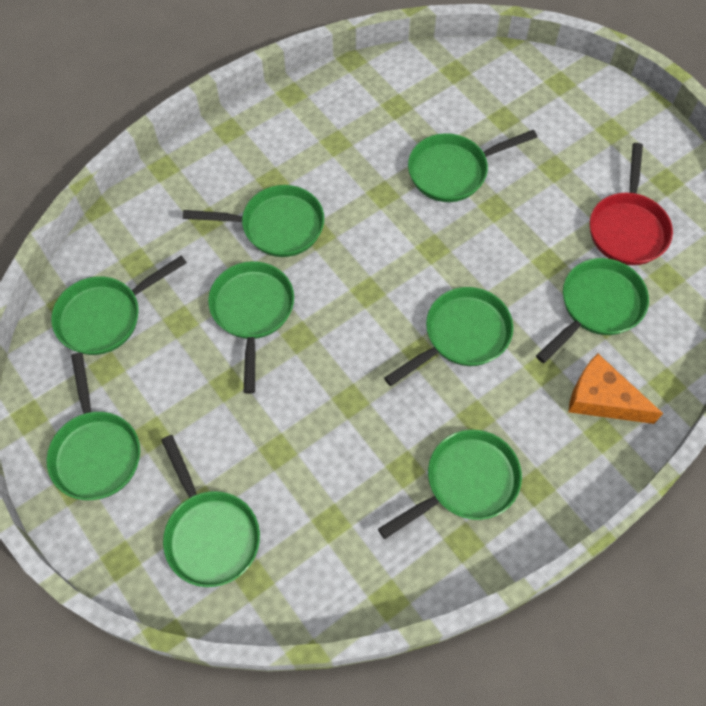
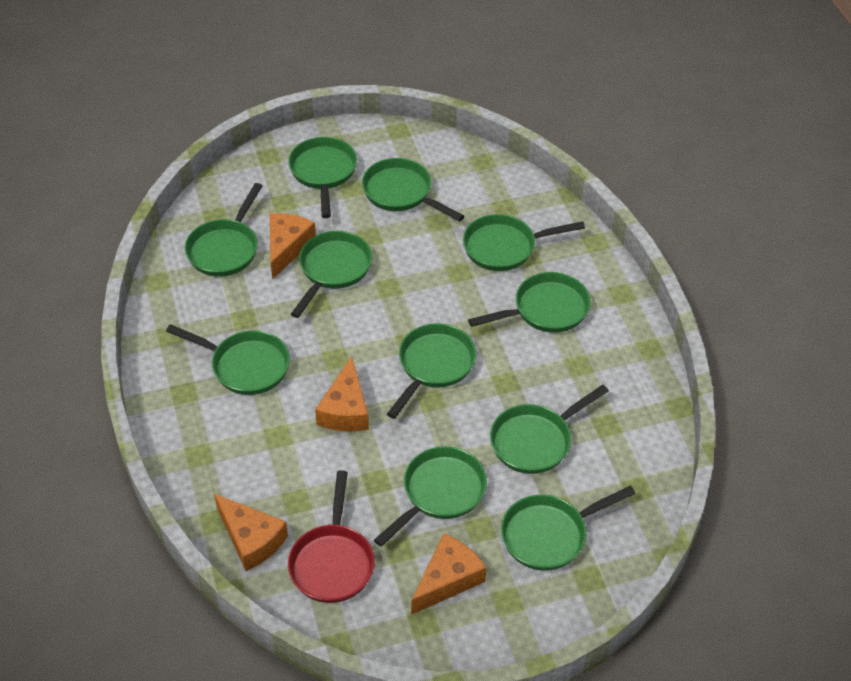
green pan: [47,352,140,500] [51,255,187,355] [162,435,260,587] [183,185,324,257] [208,261,294,394] [378,430,522,539] [384,287,513,386] [408,129,537,202] [536,258,649,363] = 9 -> [166,324,290,395] [185,183,262,277] [288,137,357,218] [291,231,372,318] [362,158,464,222] [374,446,487,547] [387,323,476,419] [463,214,585,271] [468,272,591,333] [490,385,609,474] [501,486,635,571] = 11
orange cheese: [568,353,663,424] = 1 -> [214,494,288,571] [270,213,316,280] [315,356,369,431] [411,533,486,615] = 4

